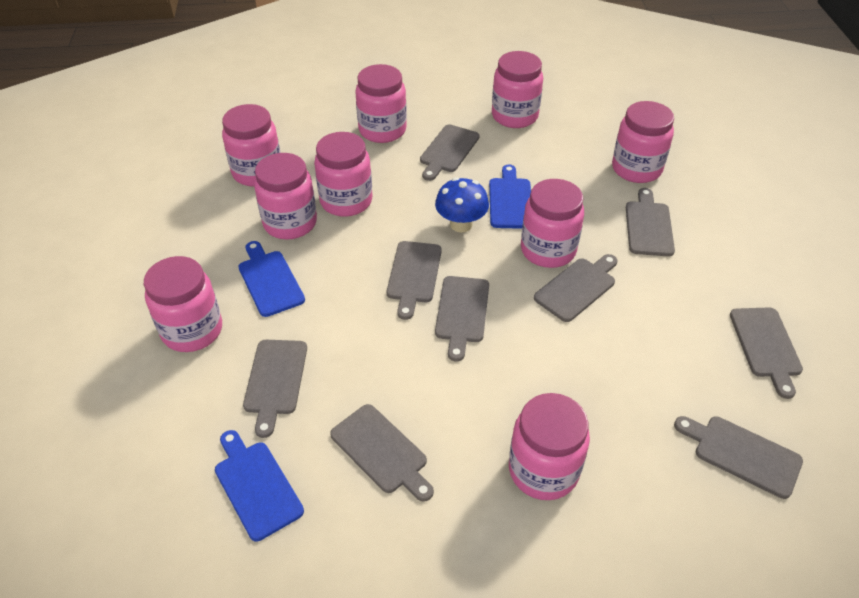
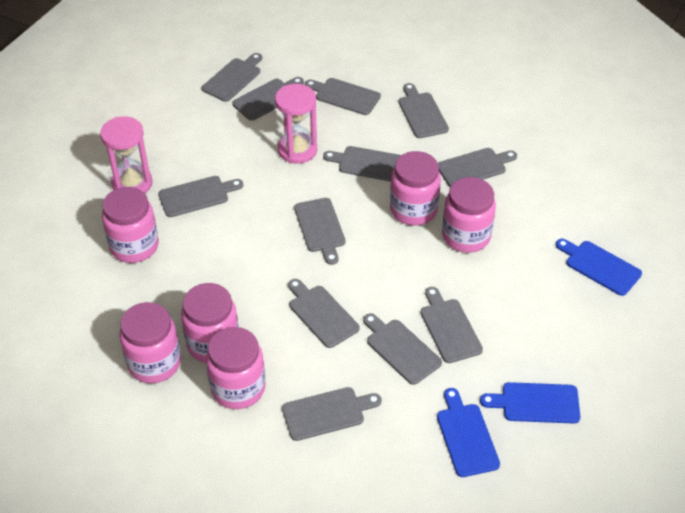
blue mushroom: [435,177,489,232] = 1 -> none = 0
grey cutting board: [243,340,307,438] [330,404,434,502] [387,241,442,320] [420,124,480,181] [435,276,489,362] [534,254,618,322] [626,188,675,256] [674,416,803,499] [730,307,803,399] = 9 -> [158,176,243,217] [202,53,262,102] [232,77,304,121] [282,387,382,441] [288,279,360,348] [294,198,346,265] [305,78,381,115] [323,146,401,182] [363,313,442,385] [398,83,449,138] [421,287,483,363] [438,148,517,187] = 12
pink hourglass: none = 0 -> [100,116,153,193] [275,84,317,164] = 2
pink jar: [144,256,222,352] [222,104,280,187] [254,153,317,239] [314,132,372,217] [355,64,407,143] [492,51,543,128] [509,393,590,500] [521,179,584,268] [612,101,674,183] = 9 -> [102,187,159,263] [119,302,181,383] [181,283,239,363] [206,327,265,409] [390,151,441,226] [442,177,496,253] = 6

